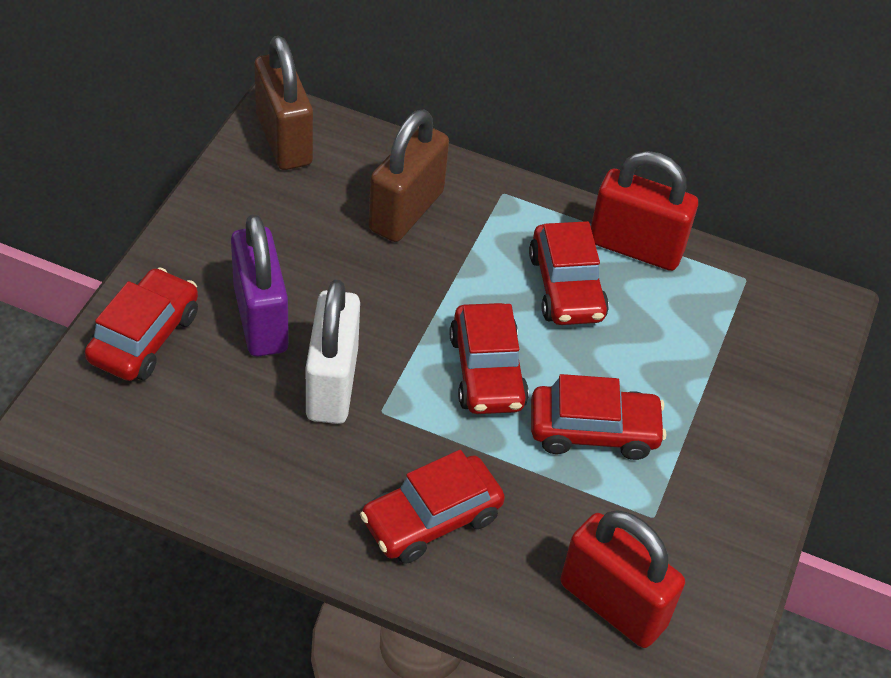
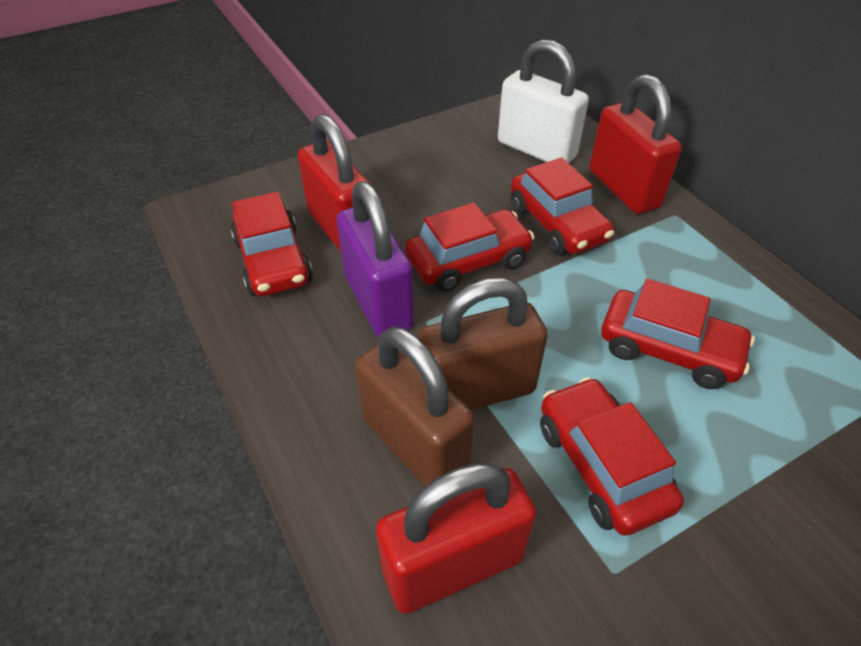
red padlock: [560,510,685,648] [591,151,698,271] = 2 -> [298,114,371,251] [376,463,537,614] [590,74,682,214] = 3

